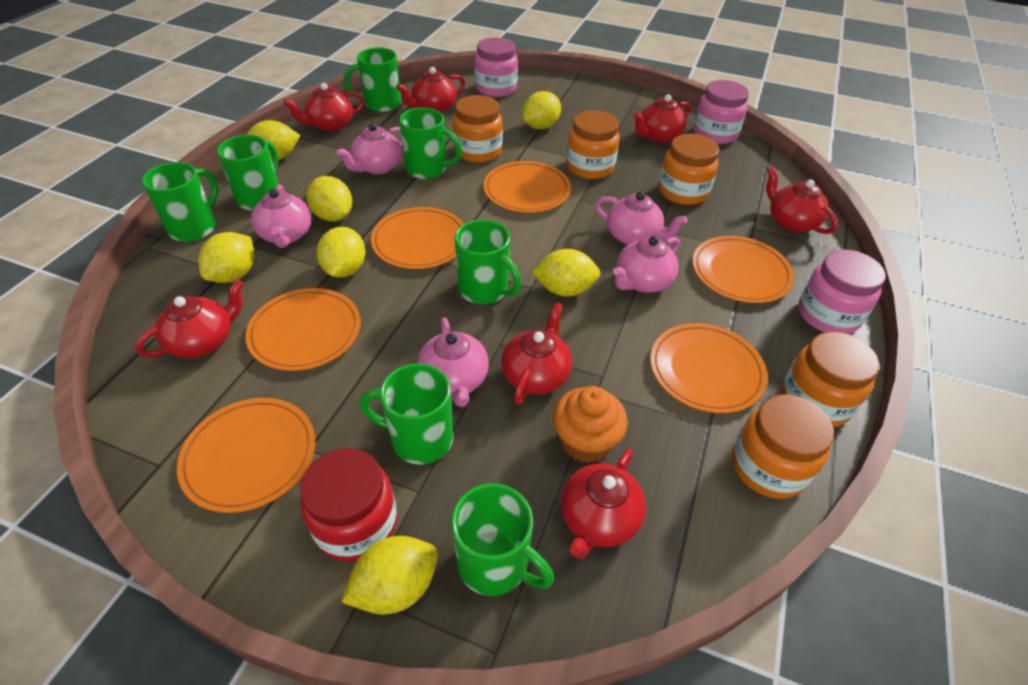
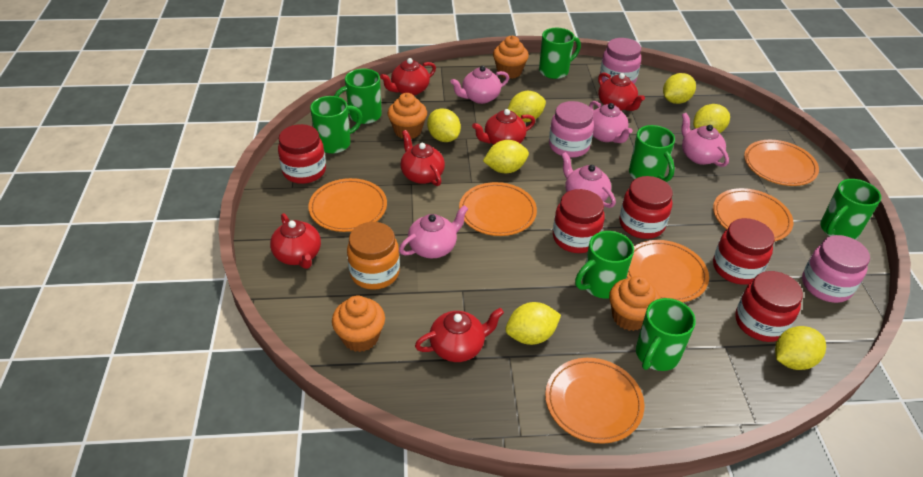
orange cupcake: [553,386,628,463] = 1 -> [332,296,385,352] [388,93,427,139] [493,36,529,79] [609,276,661,331] = 4
orange jar: [453,95,503,163] [566,110,620,179] [659,133,719,205] [732,394,834,499] [781,331,880,427] = 5 -> [347,222,400,290] = 1
red jar: [300,448,397,562] = 1 -> [278,124,326,184] [553,189,605,253] [619,176,673,239] [713,218,774,285] [735,271,803,342] = 5
red teapot: [135,280,244,358] [283,83,365,132] [396,67,465,113] [501,302,572,405] [561,449,646,559] [634,94,691,143] [766,166,838,234] = 7 -> [270,213,321,269] [380,58,436,96] [400,130,445,186] [415,308,504,362] [472,109,535,145] [598,73,645,111] = 6

